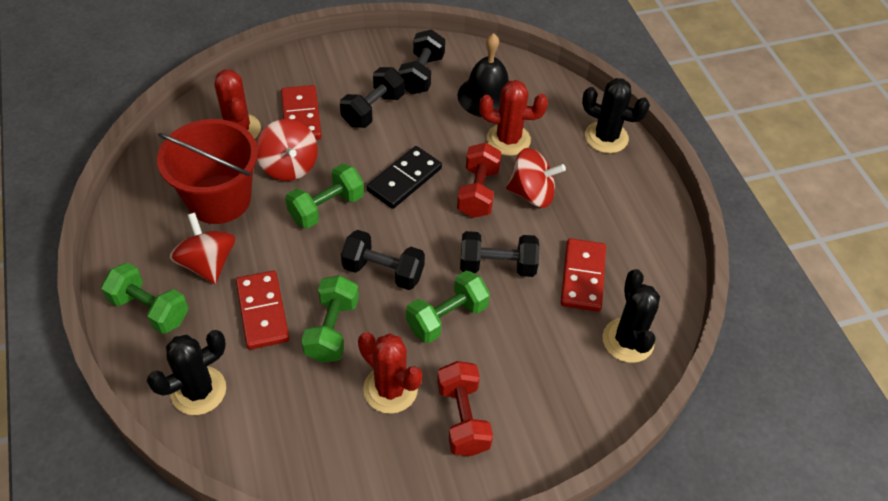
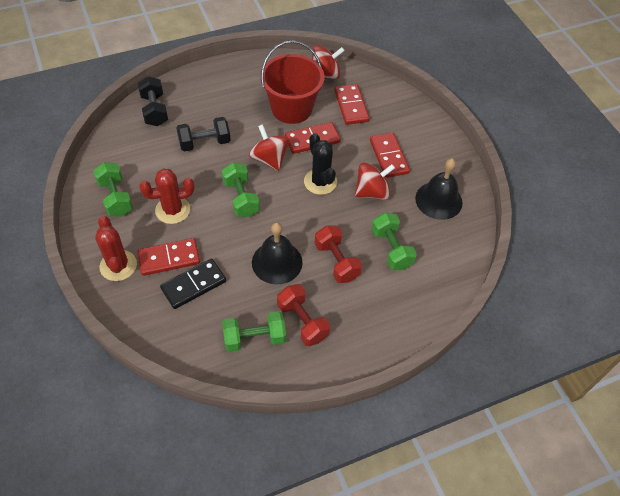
black bell: [458,33,509,117] = 1 -> [252,222,303,284] [415,158,463,220] = 2
black cactus: [147,330,226,415] [582,78,650,153] [602,269,660,363] = 3 -> [304,133,337,195] = 1
black dumbbell: [340,67,404,128] [341,230,425,290] [398,30,445,94] [460,231,540,277] = 4 -> [138,76,168,126] [176,117,231,151] = 2
red cactus: [215,69,261,139] [358,332,422,414] [479,80,548,156] = 3 -> [95,216,137,281] [139,168,195,224] = 2
red domino: [236,271,289,350] [281,85,322,140] [561,238,606,312] = 3 -> [137,238,200,276] [285,122,341,154] [334,84,369,125] [370,132,410,178] = 4

